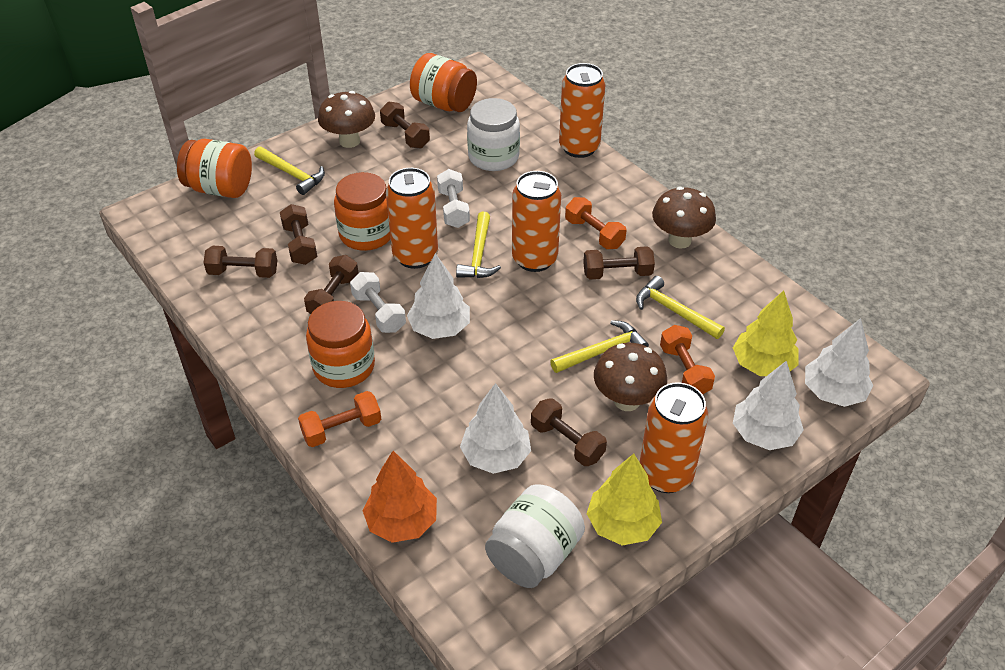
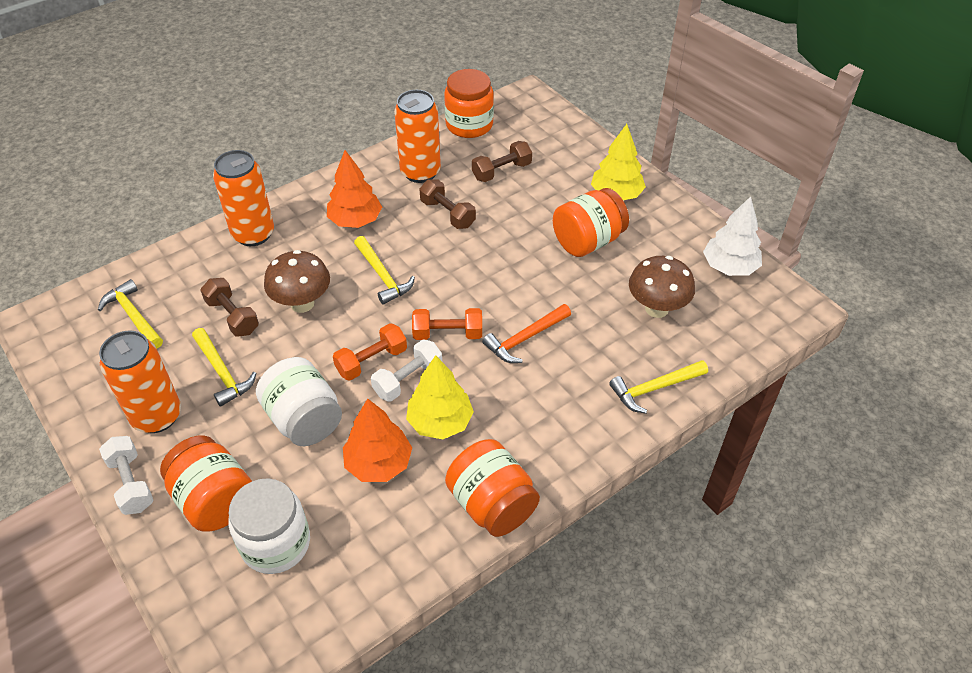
brown dumbbell: [204,246,277,278] [280,204,317,265] [304,255,359,314] [380,102,430,149] [531,398,607,466] [583,246,655,280] = 6 -> [200,278,259,337] [419,179,476,229] [472,141,532,182] = 3
brown mushroom: [318,91,375,148] [594,343,667,411] [652,187,716,248] = 3 -> [264,250,330,313] [629,256,695,318] = 2
orange can: [386,168,438,269] [512,171,561,272] [559,63,606,158] [640,382,708,493] = 4 -> [99,330,181,433] [213,150,274,246] [394,90,441,183] = 3
orange dumbbell: [298,391,381,447] [565,197,627,249] [660,325,715,394] = 3 -> [333,323,407,381] [412,308,482,340] = 2
orange hammer: none = 0 -> [482,304,571,363] = 1
orange tree: [363,451,437,543] = 1 -> [327,150,382,228] [343,399,412,482] = 2
white tree: [407,253,470,339] [460,383,531,474] [733,361,804,450] [805,318,873,407] = 4 -> [703,196,762,276] = 1

